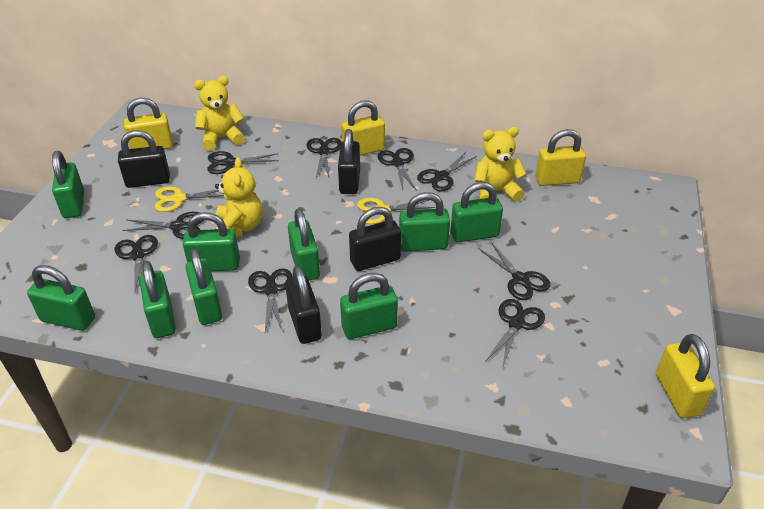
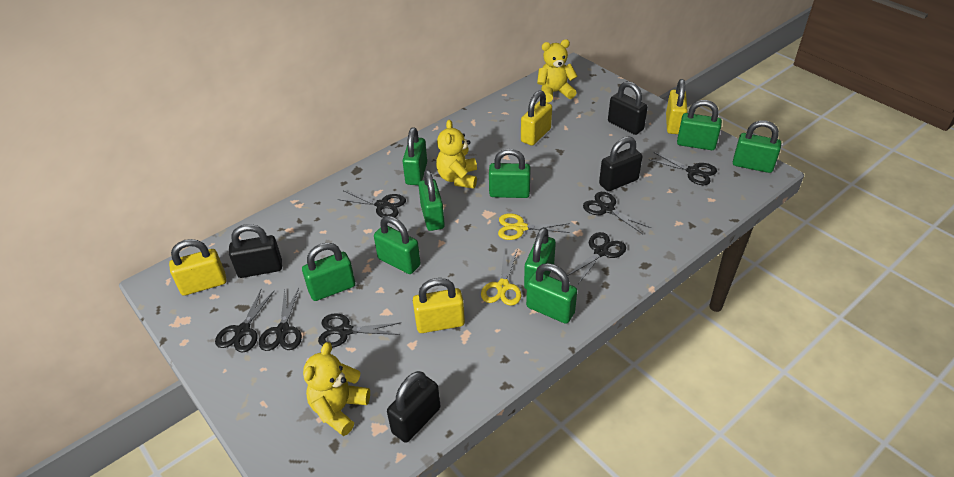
black scissors: [115,235,158,291] [122,212,204,239] [207,151,279,174] [248,268,293,332] [306,138,342,179] [377,148,417,191] [417,152,477,192] [478,242,550,300] [485,299,545,369] = 9 -> [215,290,275,352] [259,288,302,351] [318,313,400,348] [337,191,406,218] [567,232,626,284] [583,192,651,234] [648,152,717,185] = 7

